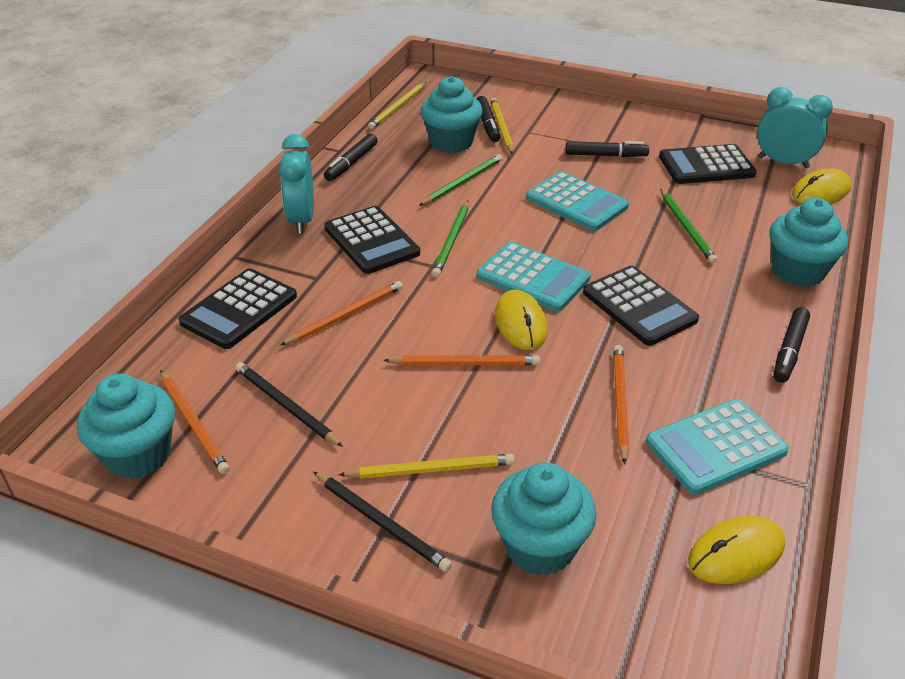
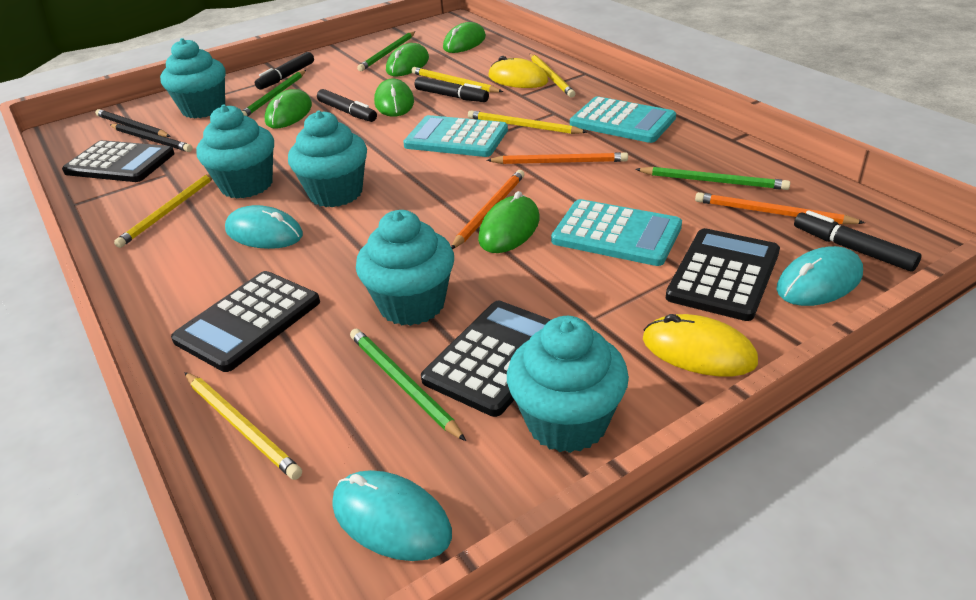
green mouse: none = 0 -> [265,89,312,129] [374,79,414,117] [386,43,429,76] [443,22,486,53] [478,191,540,253] = 5
green pencil: [419,154,503,206] [432,200,469,277] [660,189,717,264] = 3 -> [242,70,306,116] [350,329,466,441] [357,31,416,71] [635,167,790,190] = 4
orange pencil: [160,370,230,474] [280,281,403,346] [383,355,540,365] [613,345,629,464] = 4 -> [451,170,524,249] [487,152,628,164] [695,192,865,225] = 3
turquoise clock: [279,134,314,233] [757,87,833,168] = 2 -> none = 0
turquoise cupcake: [77,374,175,479] [421,76,483,153] [491,462,596,575] [769,198,848,287] = 4 -> [160,38,226,118] [196,104,274,198] [288,110,367,207] [356,210,454,326] [507,316,629,453] = 5
turquoise mouse: none = 0 -> [225,205,303,249] [332,470,452,561] [776,246,863,306] = 3
yellow mouse: [495,290,547,350] [688,516,785,584] [792,169,852,204] = 3 -> [489,56,548,88] [643,314,758,377] = 2
yellow pencil: [339,454,515,479] [368,82,426,129] [490,98,514,154] = 3 -> [114,174,212,248] [184,372,302,480] [411,67,503,93] [468,111,587,134] [530,54,575,98] = 5

